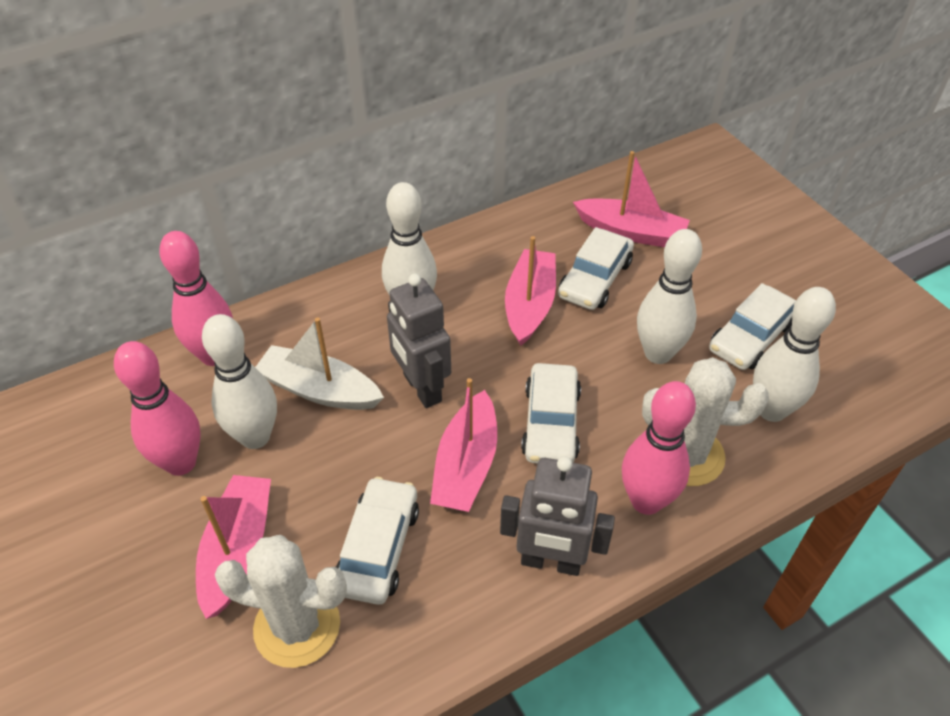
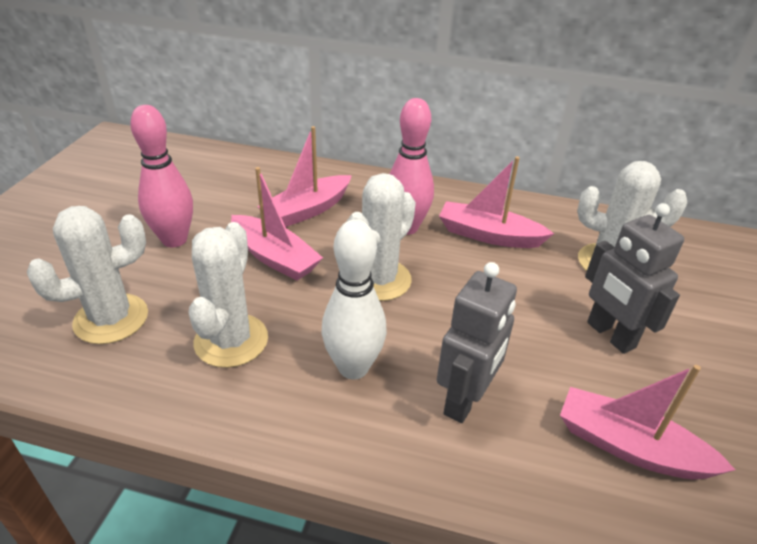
pink bowling pin: [114,341,201,476] [159,231,233,366] [622,381,696,515] = 3 -> [130,105,193,247] [390,98,434,235] = 2
white boat: [255,317,384,410] = 1 -> none = 0
white bowling pin: [202,314,277,449] [382,182,437,296] [637,229,702,364] [753,287,836,422] = 4 -> [322,219,387,380] = 1
white cactus: [215,535,347,668] [642,357,769,486] = 2 -> [27,206,148,344] [188,222,268,368] [346,173,416,301] [577,161,687,271] = 4
white car: [336,477,419,605] [521,363,581,464] [558,227,634,310] [709,283,796,370] = 4 -> none = 0

